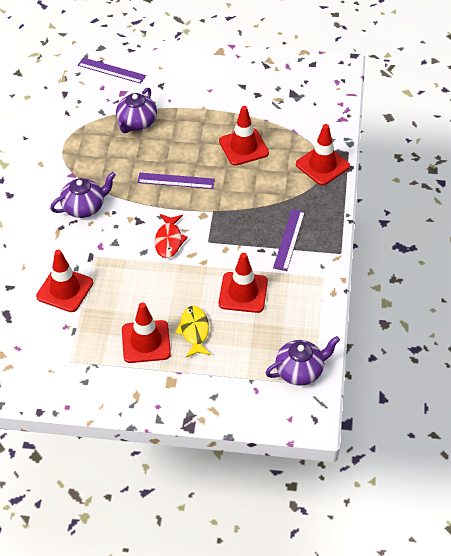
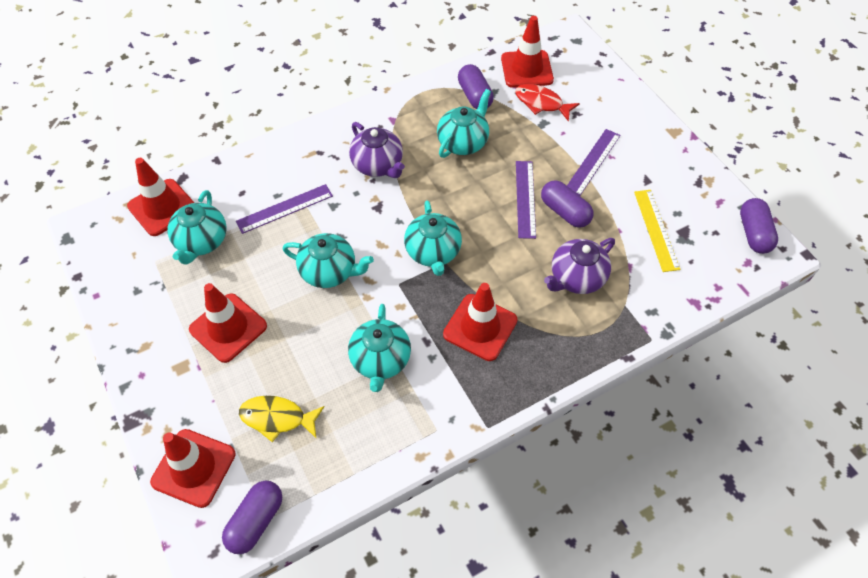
purple capsule: none = 0 -> [222,481,282,554] [458,64,494,109] [541,180,594,228] [740,198,778,254] = 4
purple teapot: [50,172,116,218] [116,88,157,133] [265,336,340,386] = 3 -> [349,122,405,178] [544,238,615,294] = 2
turquoise teapot: none = 0 -> [168,190,227,265] [283,233,374,288] [348,304,411,392] [404,200,462,276] [437,89,491,158] = 5
yellow ruler: none = 0 -> [634,190,681,272] = 1

